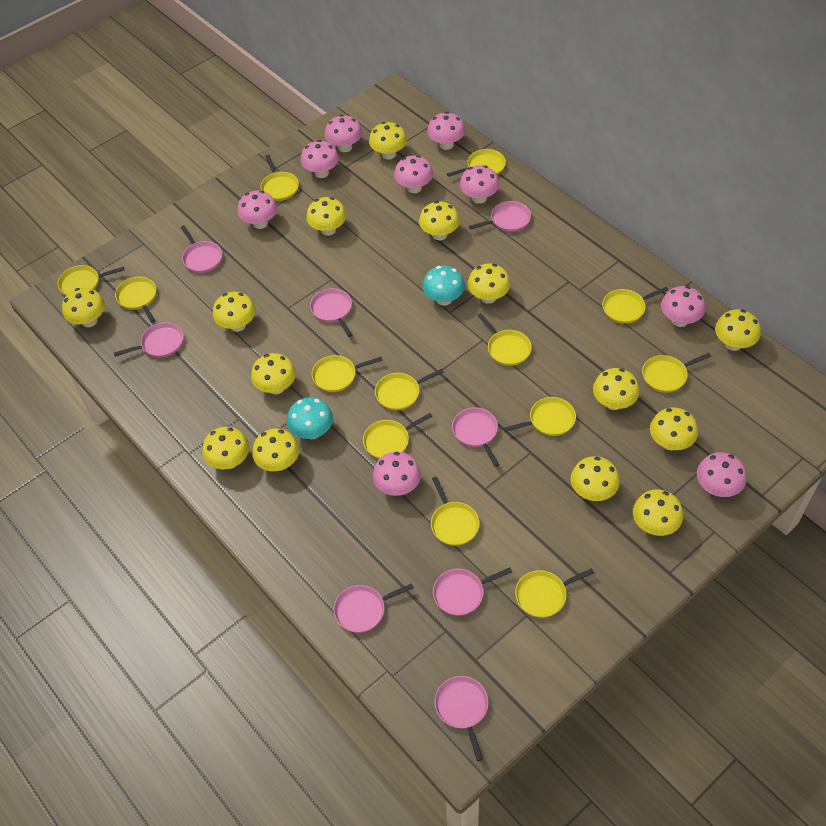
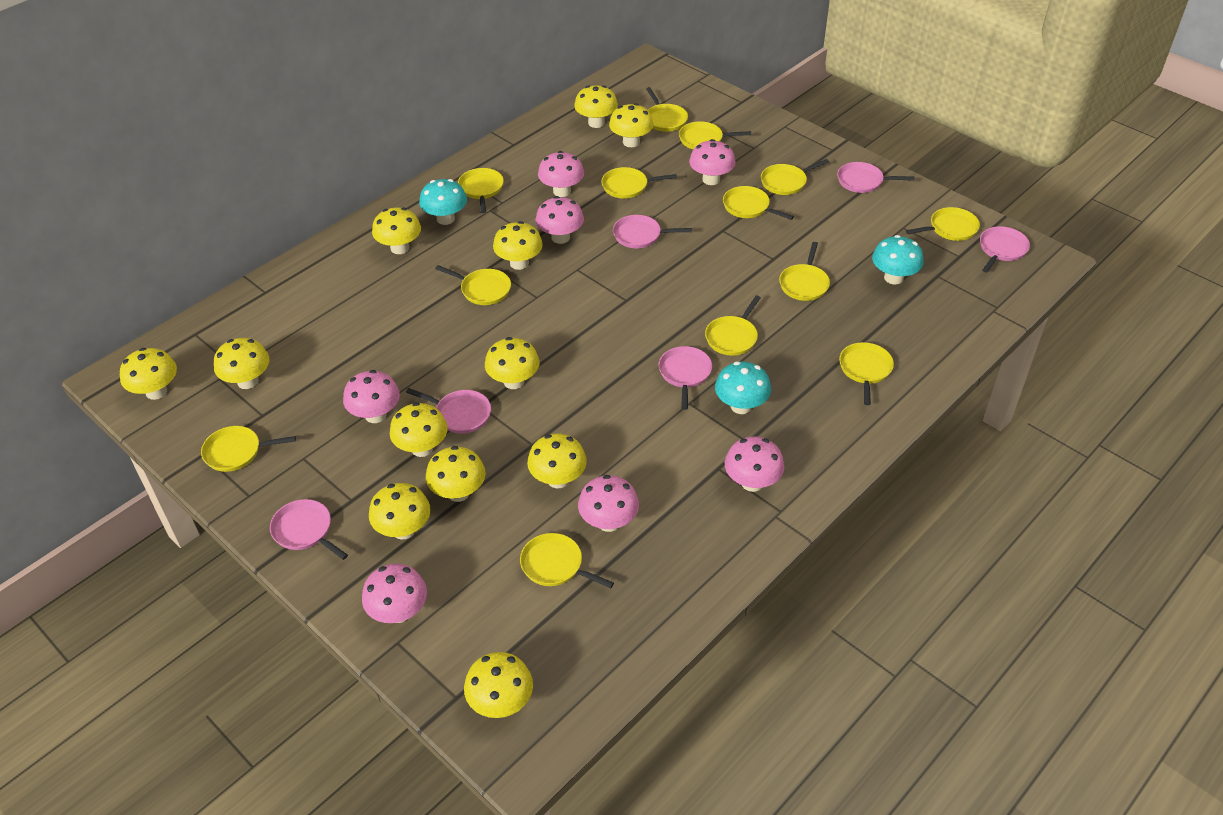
pink mushroom: [238,191,277,229] [301,140,339,178] [325,115,362,152] [373,452,421,496] [394,155,433,193] [427,112,465,150] [460,165,499,204] [661,286,705,327] [697,452,747,497] = 9 -> [343,370,400,423] [362,564,427,623] [536,196,584,244] [538,151,584,197] [578,475,639,532] [689,139,736,185] [725,437,784,492] = 7
pink pan: [114,322,183,358] [181,225,222,273] [310,288,353,337] [334,583,414,633] [433,568,512,616] [434,676,488,761] [452,407,499,467] [469,201,531,232] = 8 -> [270,499,348,560] [406,388,491,434] [613,215,692,248] [658,346,712,410] [837,162,914,193] [980,226,1030,273] = 6
turquoise mushroom: [287,397,333,439] [423,266,465,306] = 2 -> [419,179,467,225] [715,362,771,414] [872,235,924,284] = 3
yellow mushroom: [62,288,105,327] [202,427,249,469] [213,292,256,332] [251,353,296,395] [252,428,299,471] [306,197,347,236] [369,122,407,160] [419,201,460,240] [468,264,510,304] [571,456,620,501] [593,368,639,410] [633,489,683,536] [650,407,698,451] [715,309,761,351] = 14 -> [120,348,177,400] [214,338,269,389] [369,483,430,540] [372,207,421,254] [390,402,448,457] [426,446,485,502] [464,652,533,718] [485,337,539,389] [493,221,543,270] [527,433,587,488] [574,85,618,128] [609,103,653,147] = 12

